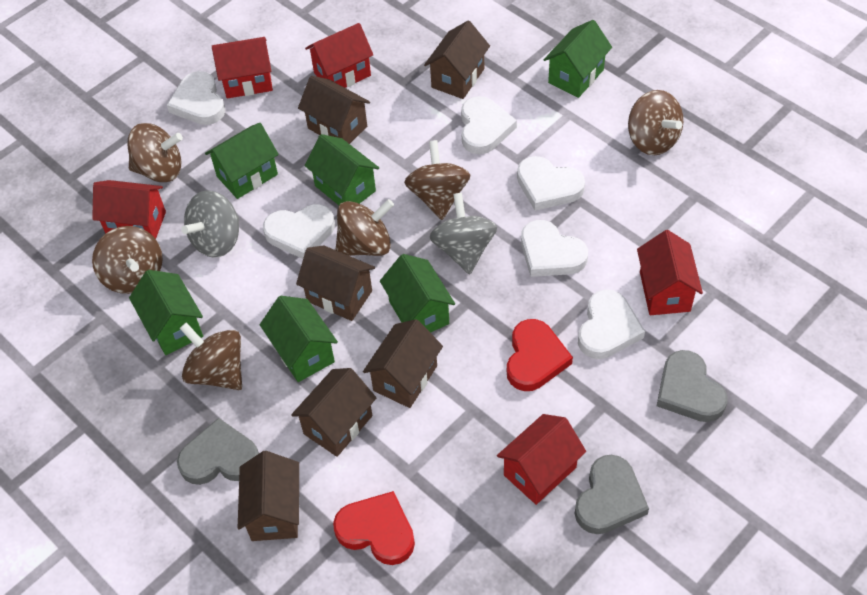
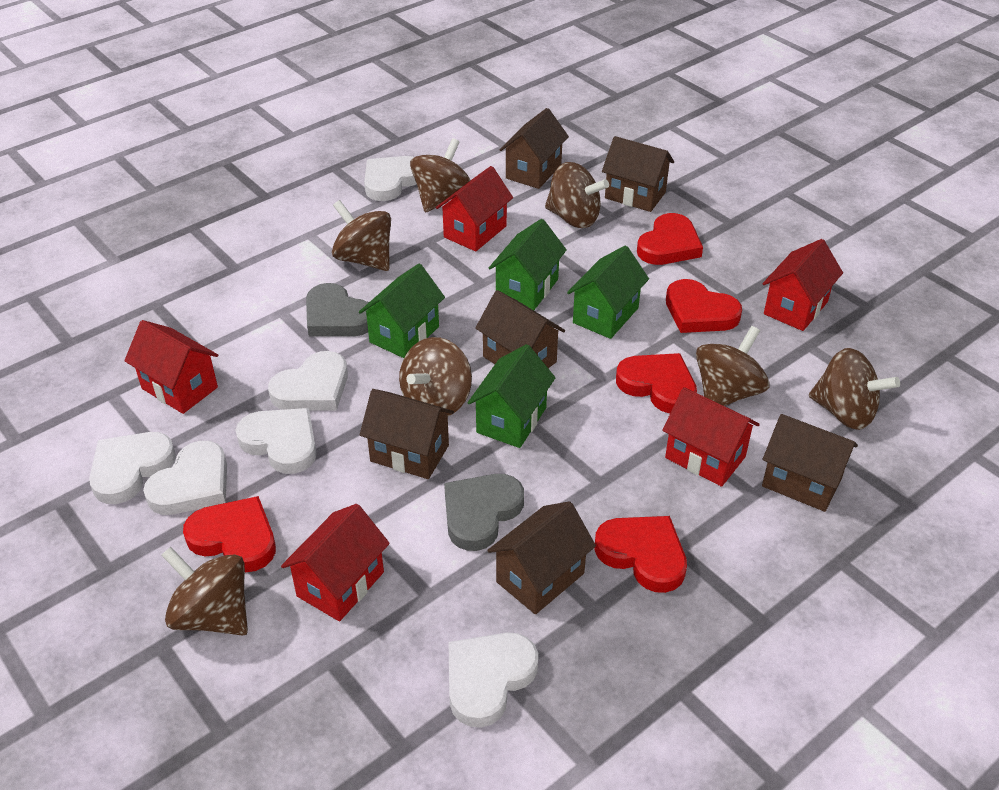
brown spinning top: [92,226,163,294] [127,123,183,182] [180,322,242,390] [336,199,394,256] [404,140,470,220] [628,90,683,155] = 6 -> [161,547,248,636] [332,200,391,271] [399,337,472,416] [410,138,470,213] [545,162,609,228] [696,326,770,406] [809,348,900,430] = 7
green house: [129,270,203,355] [205,123,279,199] [260,296,338,382] [305,134,379,205] [380,254,455,333] [544,20,612,98] = 6 -> [359,264,445,358] [468,344,556,448] [489,219,567,310] [567,245,649,339] = 4
grey heart: [177,418,259,485] [574,455,649,534] [657,350,728,422] = 3 -> [306,283,369,337] [444,474,524,551] = 2
grey spinning top: [181,190,239,258] [429,193,497,275] = 2 -> none = 0
red heart: [333,491,415,565] [507,319,573,391] = 2 -> [183,496,276,572] [595,516,687,593] [616,353,697,413] [637,213,703,265] [666,279,742,333] = 5

